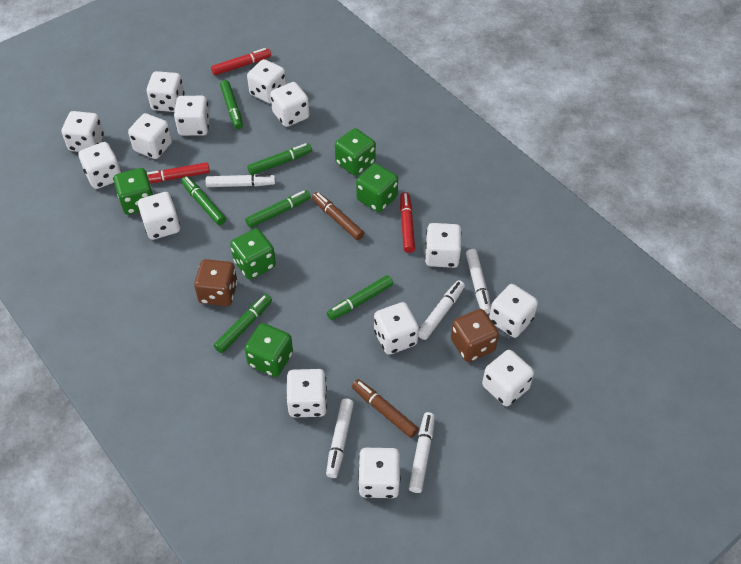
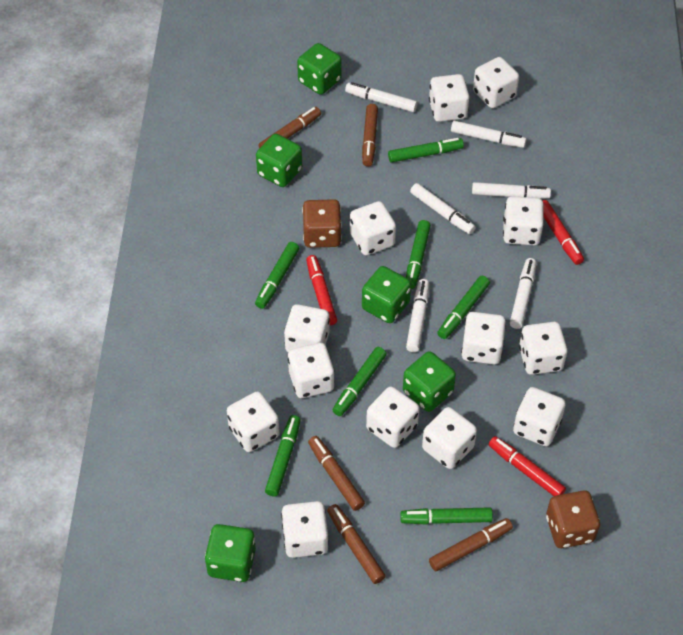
brown marker: [312,192,364,240] [352,379,419,438] = 2 -> [258,107,321,148] [308,436,365,511] [327,504,386,584] [362,104,378,167] [429,518,513,571] = 5
green marker: [181,176,226,225] [214,294,272,353] [220,80,243,129] [245,190,311,228] [247,143,312,175] [327,275,393,320] = 6 -> [255,242,299,309] [265,415,301,497] [333,347,387,416] [388,138,464,163] [400,507,493,525] [406,220,431,289] [437,276,490,339] = 7
white dice: [62,111,104,152] [79,142,122,189] [128,113,172,159] [138,192,180,240] [147,71,185,112] [174,96,210,136] [247,59,286,104] [270,82,310,127] [286,369,327,418] [358,448,401,498] [374,302,419,355] [425,223,462,268] [482,350,534,406] [489,284,538,338] = 14 -> [227,391,280,452] [281,501,329,558] [284,304,330,352] [288,343,335,398] [350,201,396,255] [366,387,419,448] [422,407,477,469] [429,74,469,122] [461,312,506,365] [473,57,519,108] [503,196,544,245] [513,387,566,446] [519,322,567,375] = 13
white marker: [206,174,276,187] [326,398,354,478] [409,412,435,493] [418,280,465,340] [466,249,491,314] = 5 -> [345,82,418,112] [406,279,429,352] [410,183,476,234] [451,120,527,148] [472,182,551,199] [510,258,536,329] = 6

